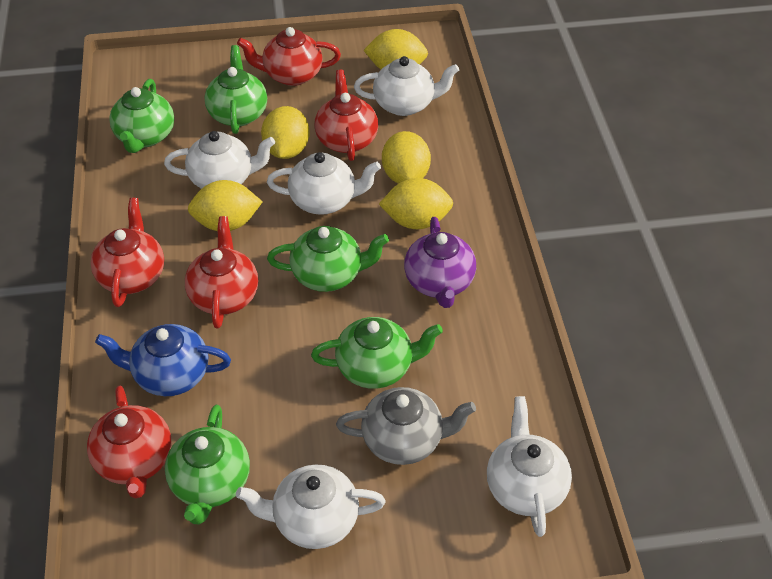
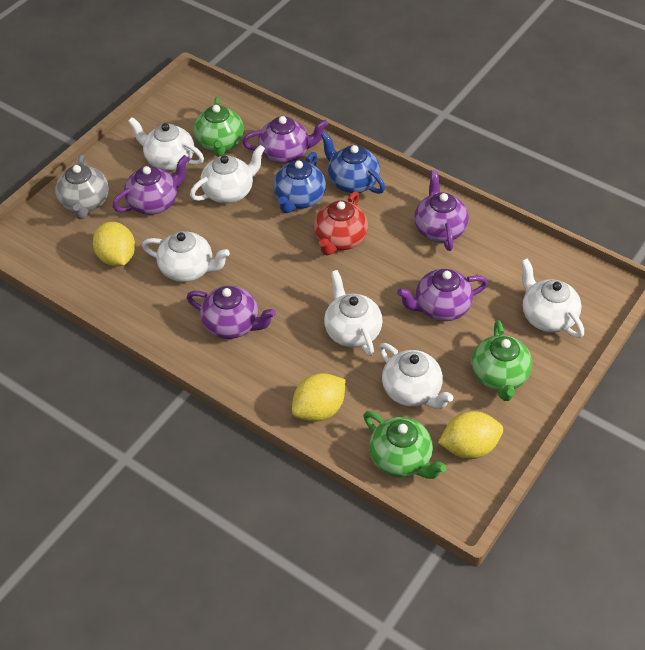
blue teapot: [95,324,231,396] = 1 -> [273,152,326,213] [321,131,385,194] = 2
green teapot: [109,79,174,153] [165,405,250,525] [205,45,267,134] [267,226,389,292] [311,317,443,389] = 5 -> [193,97,244,157] [363,411,446,479] [472,320,532,401] = 3
purple teapot: [404,217,476,308] = 1 -> [113,155,189,215] [187,286,276,339] [243,116,328,164] [397,269,488,321] [414,170,469,251] = 5
red teapot: [87,386,172,499] [90,198,164,307] [185,216,258,329] [237,27,341,86] [314,70,378,161] = 5 -> [314,191,368,256] = 1
white teapot: [164,131,275,189] [236,464,385,549] [267,152,381,215] [354,56,459,116] [487,396,572,537] = 5 -> [128,117,204,171] [142,231,230,282] [190,145,265,204] [324,270,383,356] [379,343,453,409] [521,258,584,338] = 6
yellow lemon: [188,180,263,231] [261,106,310,159] [364,29,428,69] [379,178,453,229] [382,131,431,184] = 5 -> [93,222,135,267] [292,373,346,422] [438,411,503,459] = 3

